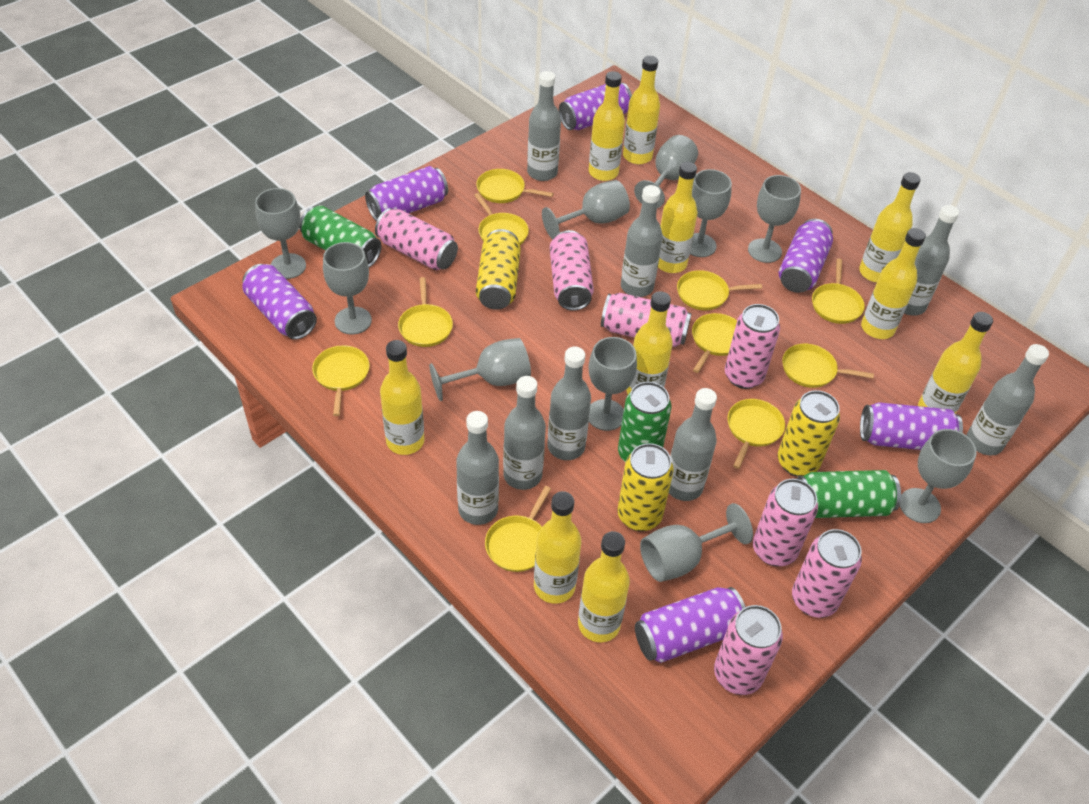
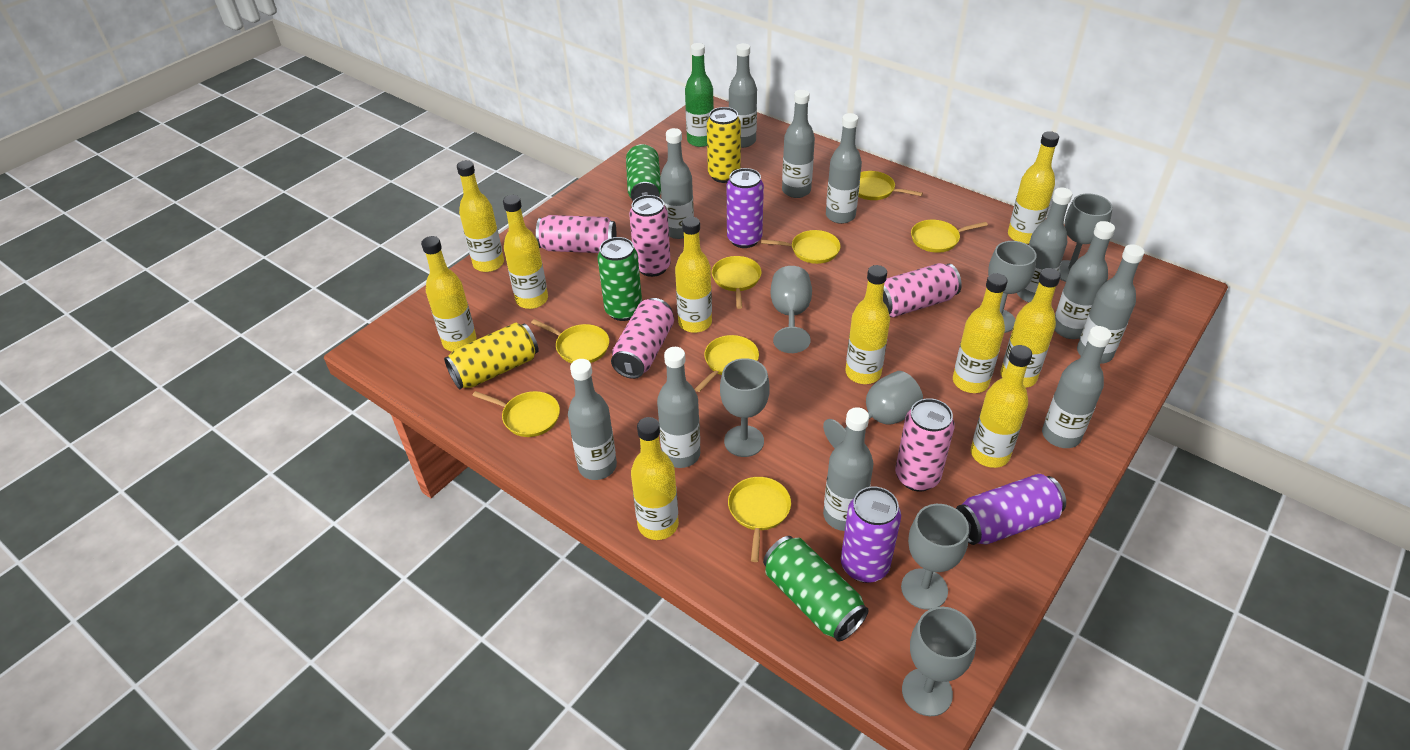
green bottle: none = 0 -> [685,43,714,147] = 1
grey bottle: [456,411,499,525] [503,376,546,490] [527,71,561,181] [547,346,591,460] [621,185,663,297] [669,388,717,501] [904,205,959,316] [967,344,1049,455] = 8 -> [568,359,617,480] [657,347,700,468] [660,128,694,239] [729,43,757,148] [782,90,815,198] [823,407,874,531] [826,113,862,224] [1017,188,1072,303] [1042,326,1112,448] [1055,221,1115,339] [1077,244,1145,364] = 11
grey goblet: [255,188,306,279] [323,242,372,334] [429,338,531,401] [542,180,630,239] [589,337,637,431] [634,135,698,208] [640,503,753,582] [690,169,732,257] [748,175,801,263] [900,429,977,523] = 10 -> [720,358,770,457] [771,266,812,353] [823,371,923,448] [901,504,969,610] [902,607,976,716] [988,241,1037,333] [1059,193,1113,282] = 7
pink can: [375,208,458,270] [550,230,594,311] [601,293,692,347] [714,605,783,695] [725,304,780,389] [753,479,818,566] [792,529,862,618] = 7 -> [536,215,616,253] [611,298,674,379] [629,195,671,277] [883,263,962,317] [895,398,955,491] = 5
purple can: [242,264,317,340] [365,166,448,221] [559,83,632,130] [635,587,745,663] [779,219,833,293] [860,402,963,450] = 6 -> [727,168,764,248] [841,487,901,583] [956,474,1066,545] = 3
yellow can: [476,229,521,310] [617,443,674,531] [778,390,840,477] = 3 -> [444,323,539,389] [707,107,741,183] = 2
yellow pan: [312,345,370,416] [398,277,453,347] [474,193,529,245] [476,169,553,203] [485,486,551,572] [677,270,762,310] [692,313,737,373] [727,399,785,469] [782,344,874,388] [812,258,865,324] = 10 -> [472,391,560,437] [531,319,609,363] [695,335,759,392] [712,256,762,309] [728,477,791,562] [761,230,841,264] [858,171,923,200] [911,220,988,253] = 8

